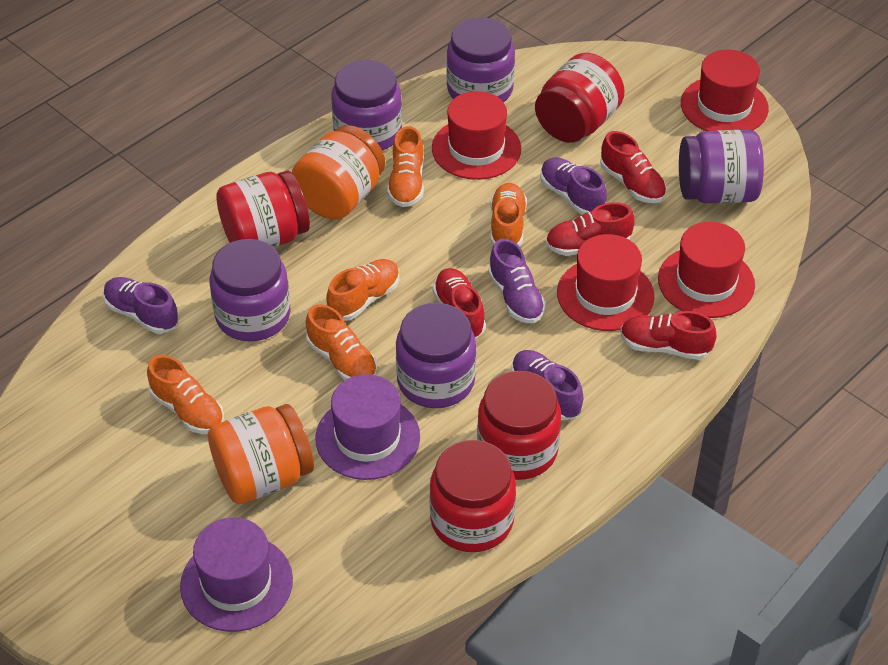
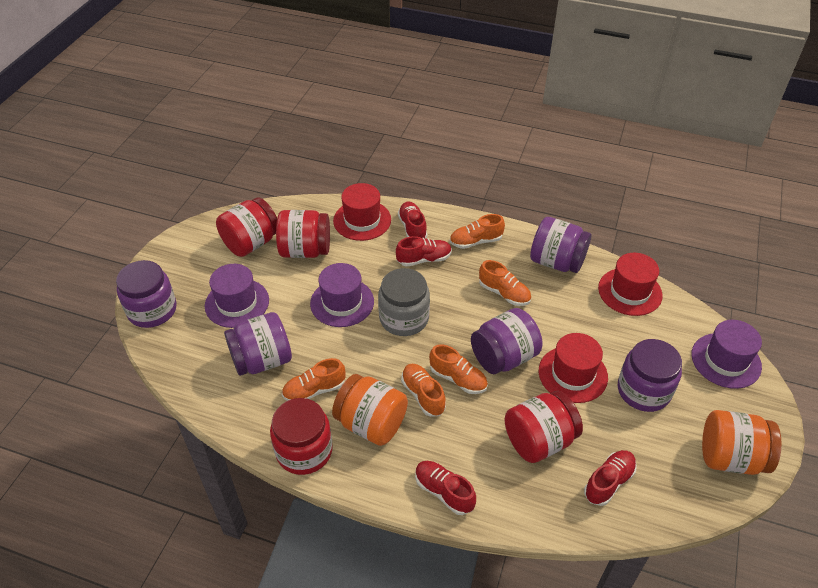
grey jar: none = 0 -> [378,268,430,336] = 1
purple hat: [180,517,293,632] [315,374,420,480] = 2 -> [205,264,269,328] [310,263,374,327] [691,320,762,389] = 3
purple shoe: [103,277,179,334] [488,239,546,323] [511,350,583,420] [540,158,607,215] = 4 -> none = 0
red hat: [432,91,521,180] [557,234,654,331] [658,222,755,318] [681,50,769,131] = 4 -> [333,183,391,241] [539,333,608,403] [598,253,663,316] = 3

